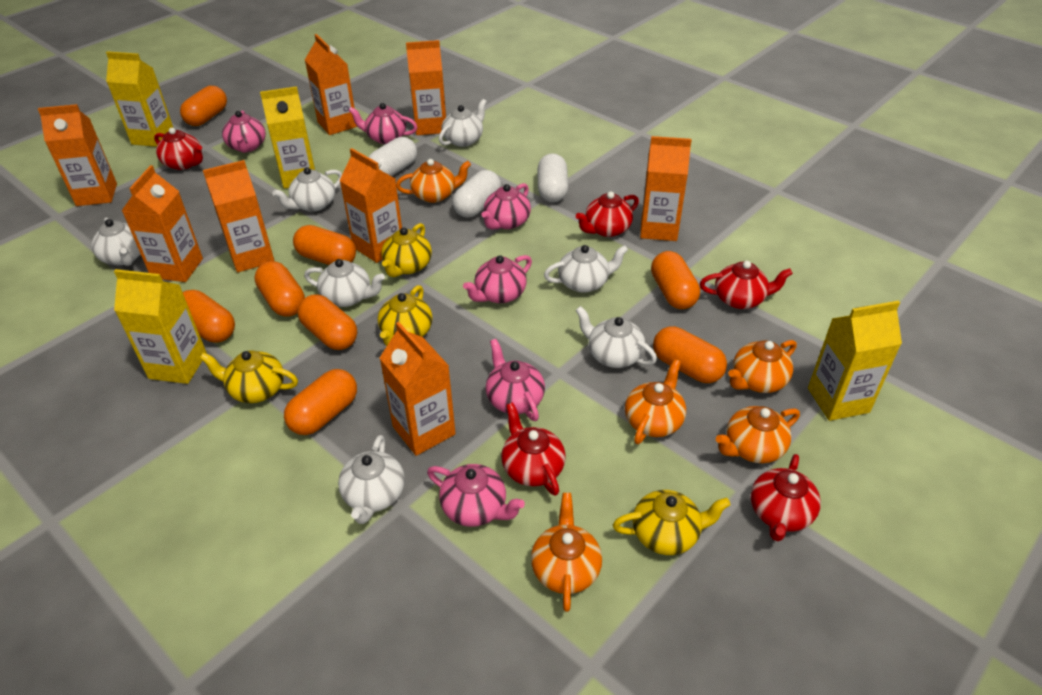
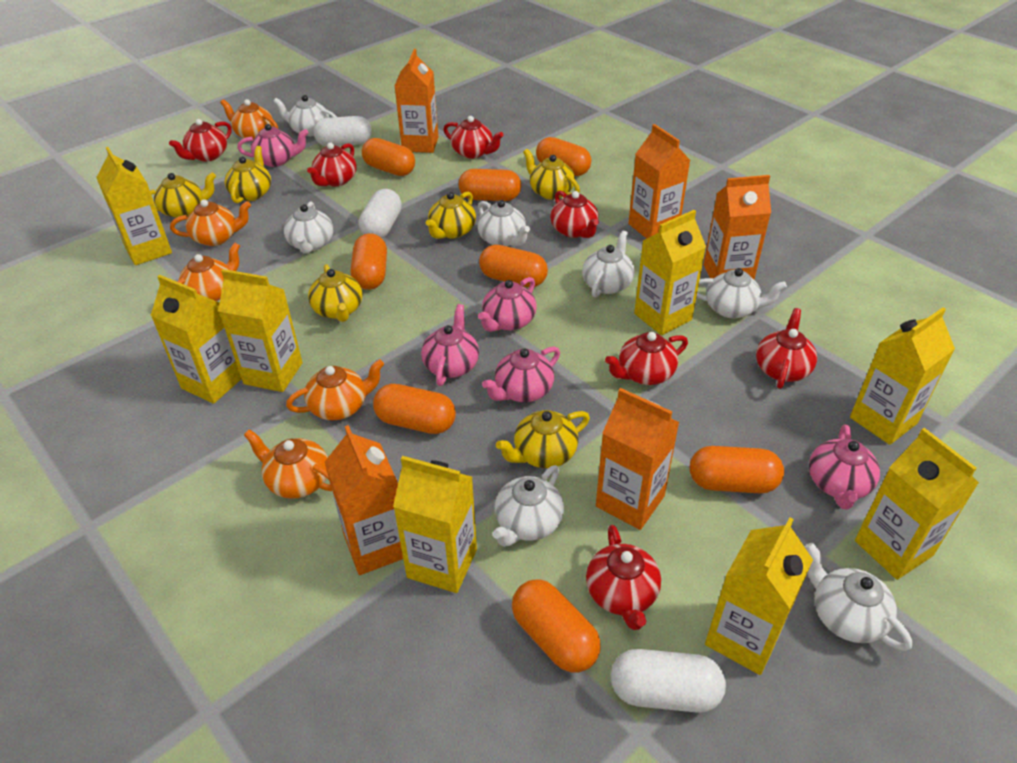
orange carton: [38,104,117,206] [122,165,203,282] [203,160,274,272] [305,34,358,135] [339,148,402,263] [380,322,456,456] [406,40,446,135] [640,136,692,241] = 8 -> [325,425,403,575] [395,49,438,153] [596,388,679,530] [628,124,690,239] [704,175,771,279] = 5
pink teapot: [222,110,266,153] [349,103,418,144] [427,464,525,527] [463,255,532,303] [482,183,531,229] [486,339,545,421] = 6 -> [237,124,309,167] [421,304,479,386] [478,277,537,332] [482,347,560,402] [809,424,880,510] = 5
red teapot: [154,128,203,170] [501,402,566,496] [576,191,639,237] [700,261,793,309] [751,454,821,541] = 5 -> [169,119,232,161] [307,142,357,187] [444,116,503,159] [550,191,599,238] [586,525,661,630] [605,332,688,385] [756,308,817,389] = 7
yellow carton: [106,51,173,147] [114,269,207,384] [260,86,315,189] [808,301,902,421] = 4 -> [96,147,172,265] [150,275,242,404] [218,269,303,392] [393,456,477,593] [634,210,706,335] [705,517,813,675] [850,308,955,445] [855,428,979,580] = 8
yellow teapot: [199,350,298,403] [377,285,432,346] [381,223,432,277] [613,490,731,555] = 4 -> [150,172,216,218] [224,146,271,203] [308,264,363,322] [426,192,476,239] [496,410,590,468] [523,149,580,200] = 6

